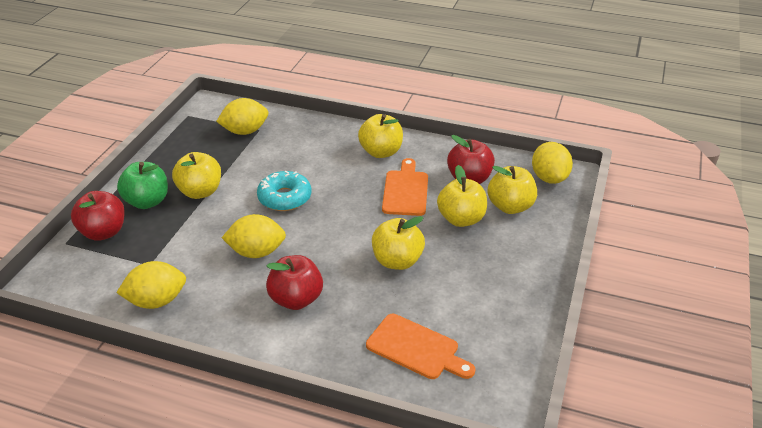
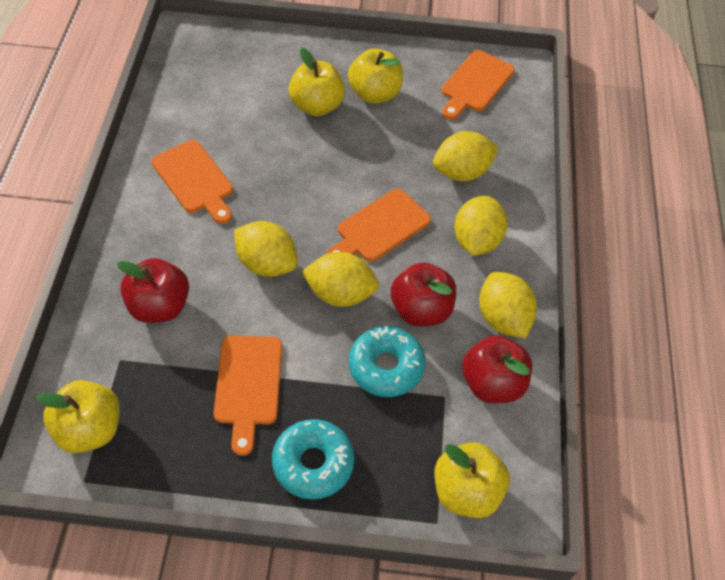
green apple: [117,162,168,209] = 1 -> none = 0
orange cutting board: [366,314,475,379] [382,158,428,216] = 2 -> [151,140,233,224] [214,336,282,456] [326,189,431,262] [441,50,515,120] = 4
turquoise donut: [257,171,312,211] = 1 -> [272,419,355,500] [349,326,425,397] = 2
yellow apple: [172,152,221,199] [358,114,403,158] [372,216,425,270] [437,165,487,227] [488,166,537,214] = 5 -> [36,380,120,453] [288,48,345,117] [348,48,403,104] [434,442,510,518] = 4
yellow lemon: [116,261,186,309] [216,98,268,135] [222,214,286,258] [532,142,573,184] = 4 -> [234,221,298,277] [301,252,379,307] [433,131,499,181] [454,196,507,256] [479,272,537,339] = 5

